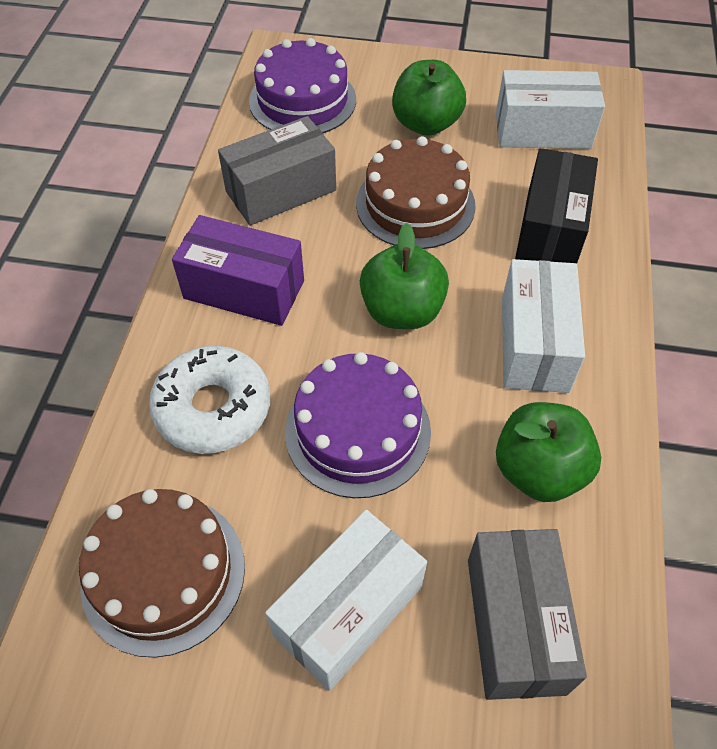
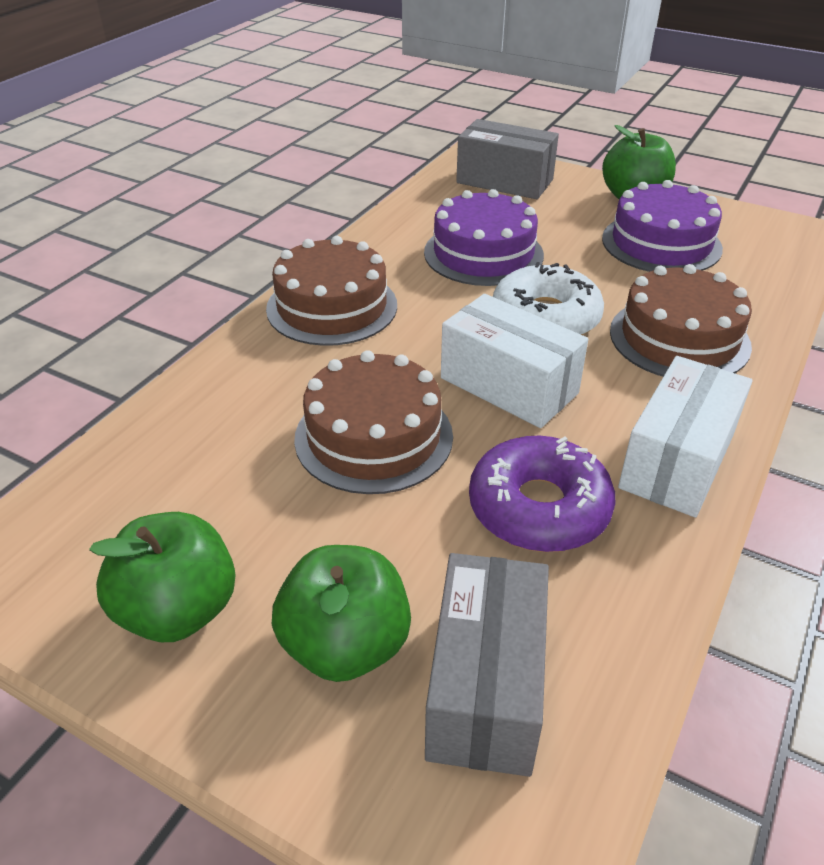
black box: [515,148,598,263] = 1 -> none = 0
brown cake: [79,489,245,658] [356,136,476,249] = 2 -> [266,236,397,346] [294,350,453,494] [610,264,752,377] = 3
purple box: [172,215,304,326] = 1 -> none = 0
purple donut: none = 0 -> [469,436,615,552] = 1
white box: [265,510,427,691] [496,70,605,149] [502,259,585,393] = 3 -> [441,294,588,428] [618,356,753,518] = 2

